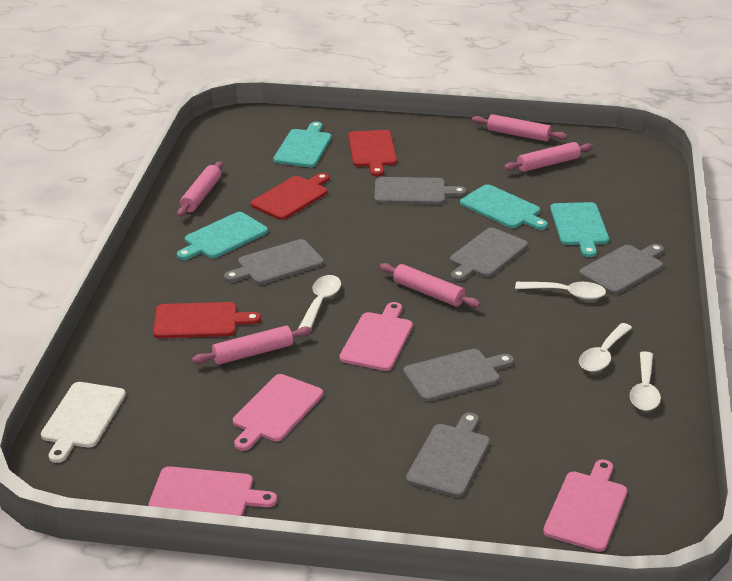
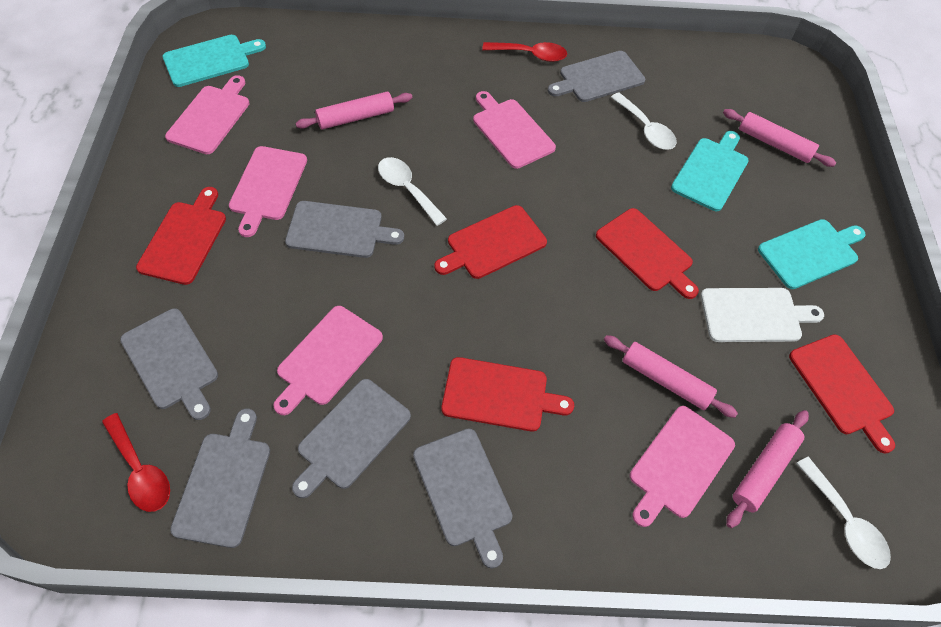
pink cutting board: [149,466,277,516] [233,374,323,451] [339,302,413,371] [543,459,627,552] = 4 -> [165,75,249,154] [229,146,307,237] [273,306,383,415] [473,91,556,169] [630,406,735,527] = 5
pink rolling pin: [177,161,223,217] [192,326,312,365] [379,263,480,308] [472,114,567,142] [504,142,593,172] = 5 -> [295,92,412,130] [604,335,738,418] [723,109,836,167] [726,410,809,528] = 4
red cutting board: [153,302,261,338] [250,173,329,220] [348,130,397,176] = 3 -> [136,187,226,285] [434,205,547,279] [441,357,574,432] [596,208,699,299] [789,334,895,454] = 5
red spoon: none = 0 -> [102,413,170,512] [482,42,567,62] = 2
turquoise cutting board: [177,212,268,260] [273,122,332,167] [460,184,548,230] [550,202,609,257] = 4 -> [163,35,266,87] [671,131,749,211] [758,219,866,289] = 3
white spoon: [298,275,341,329] [515,282,606,300] [579,323,632,372] [630,351,661,411] = 4 -> [378,157,447,226] [611,92,677,150] [796,457,891,569] = 3

